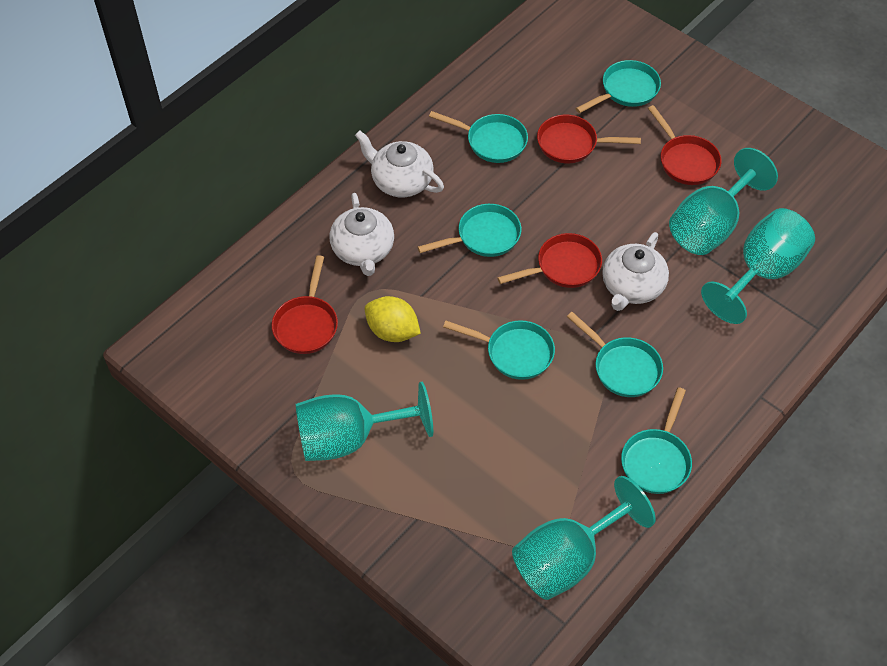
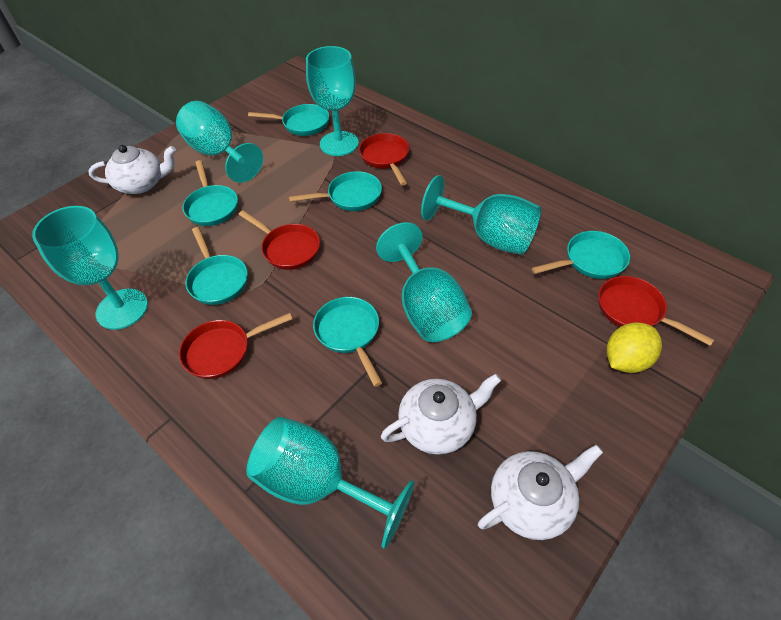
turquoise goblet: [295,382,433,461] [512,476,656,600] [669,148,778,255] [701,208,815,324] = 4 -> [32,206,148,330] [176,101,263,183] [246,417,415,549] [306,46,359,156] [376,222,472,342] [421,175,541,255] = 6

